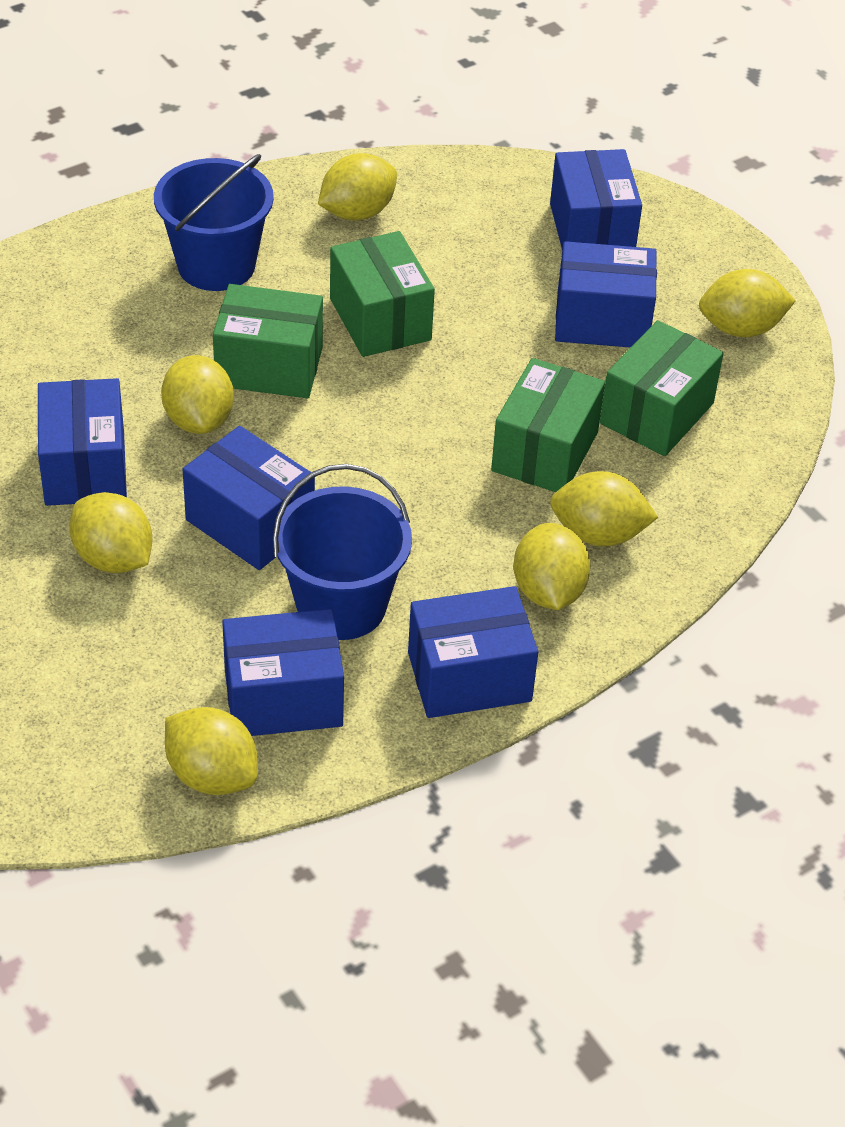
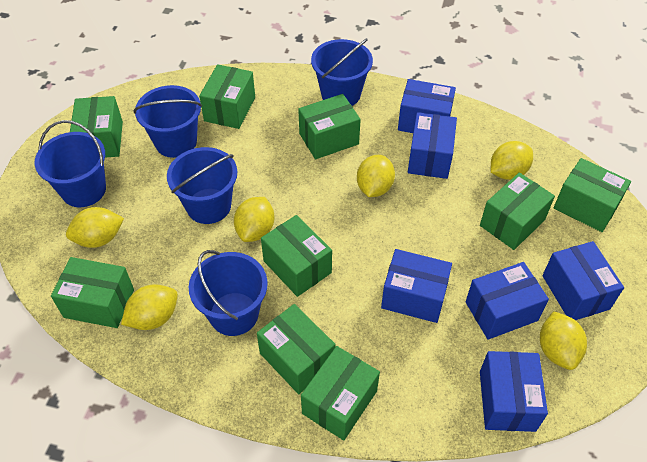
blue bucket: [154,154,274,291] [273,464,412,640] = 2 -> [34,120,106,207] [134,85,202,158] [167,147,237,224] [189,250,268,336] [311,38,373,106] = 5
green box: [213,284,323,398] [330,231,435,357] [491,358,605,492] [600,320,724,456] = 4 -> [51,257,134,328] [70,96,123,158] [199,64,255,129] [257,304,335,394] [261,215,332,297] [298,94,361,159] [301,346,380,441] [480,172,555,250] [554,158,631,232] = 9
yellow lemon: [69,492,153,573] [161,355,234,434] [165,707,258,795] [318,153,397,221] [513,523,591,610] [550,471,658,547] [699,269,795,337] = 7 -> [66,207,124,248] [121,284,178,330] [234,197,274,242] [357,155,395,197] [491,141,533,180] [540,311,587,370] = 6

